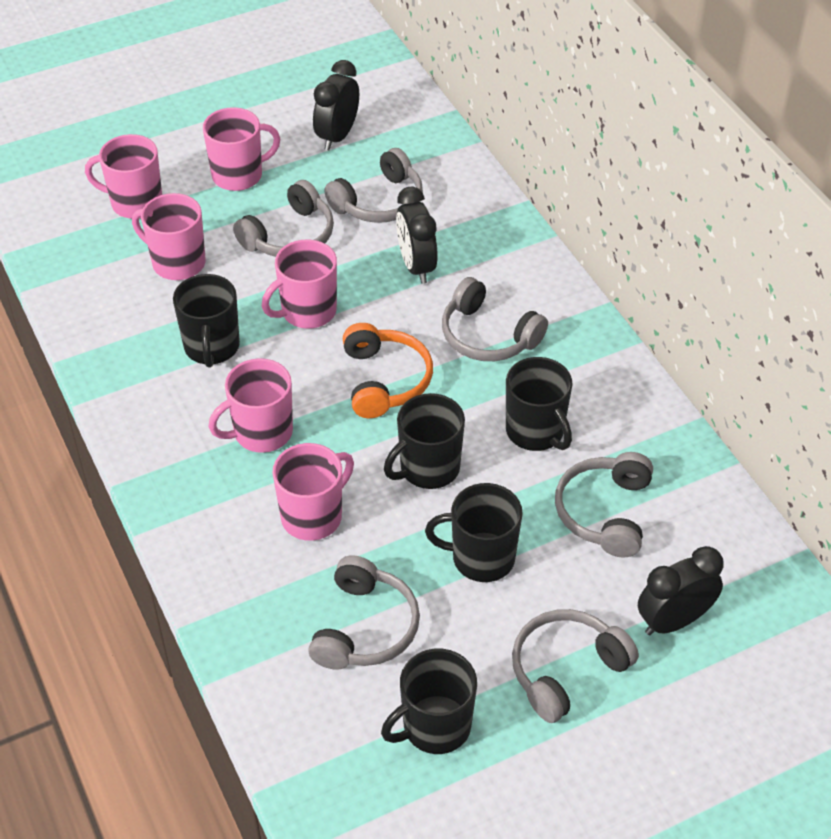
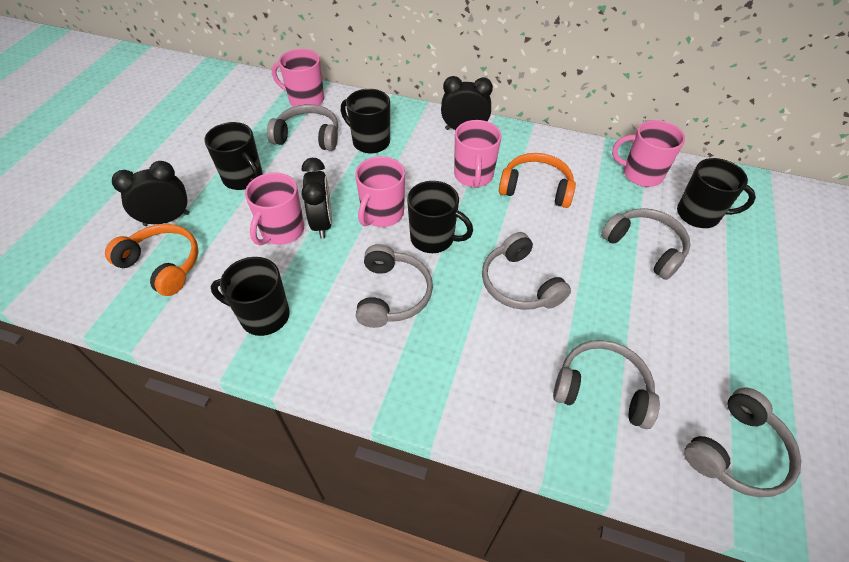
orange headphones: [343,323,433,418] = 1 -> [105,224,199,296] [499,153,576,208] = 2
pink mug: [85,134,162,219] [132,193,206,280] [203,107,280,191] [208,358,293,453] [262,240,337,329] [272,443,354,541] = 6 -> [245,173,304,246] [272,49,324,107] [355,156,405,227] [454,120,502,188] [612,120,685,187] = 5

